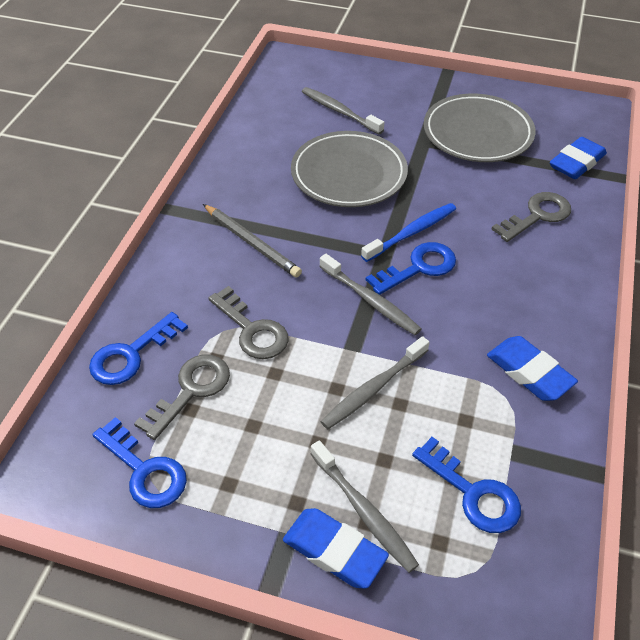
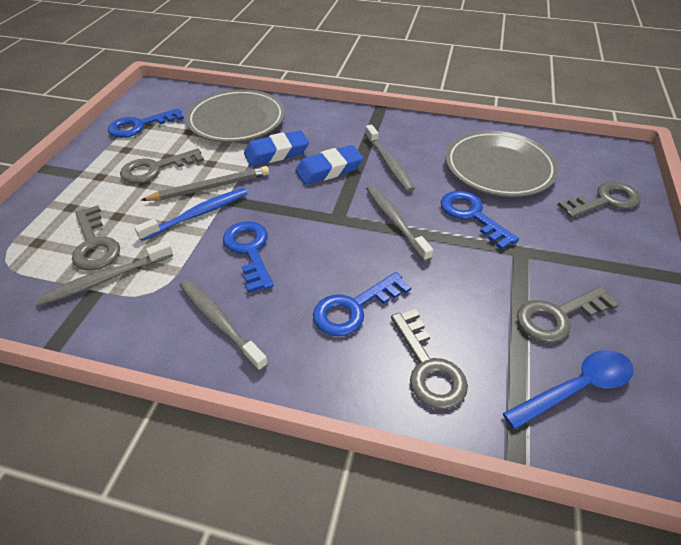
blue eraser: [283,508,389,589] [487,336,578,401] [550,137,607,179] = 3 -> [244,130,309,166] [295,145,364,185] = 2
blue spoon: none = 0 -> [503,350,634,429] = 1
grey key: [134,354,230,440] [208,286,289,359] [491,192,571,242] = 3 -> [72,205,120,271] [120,148,204,184] [391,309,468,409] [517,286,619,343] [558,181,641,218] = 5

